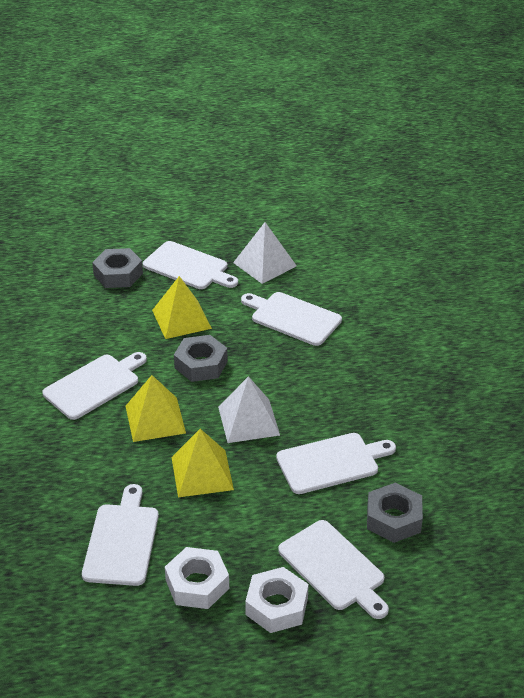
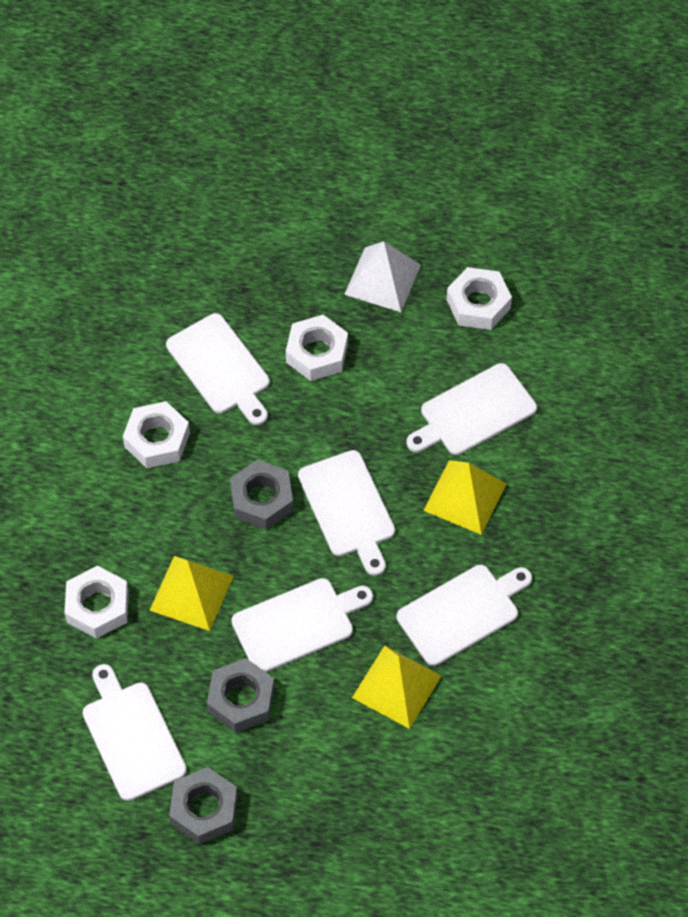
white nut: [165,547,229,609] [245,567,309,633] = 2 -> [65,566,129,639] [123,401,190,468] [286,315,348,381] [447,267,512,330] = 4
white pyramid: [218,376,280,443] [233,222,297,284] = 2 -> [344,241,421,312] = 1

